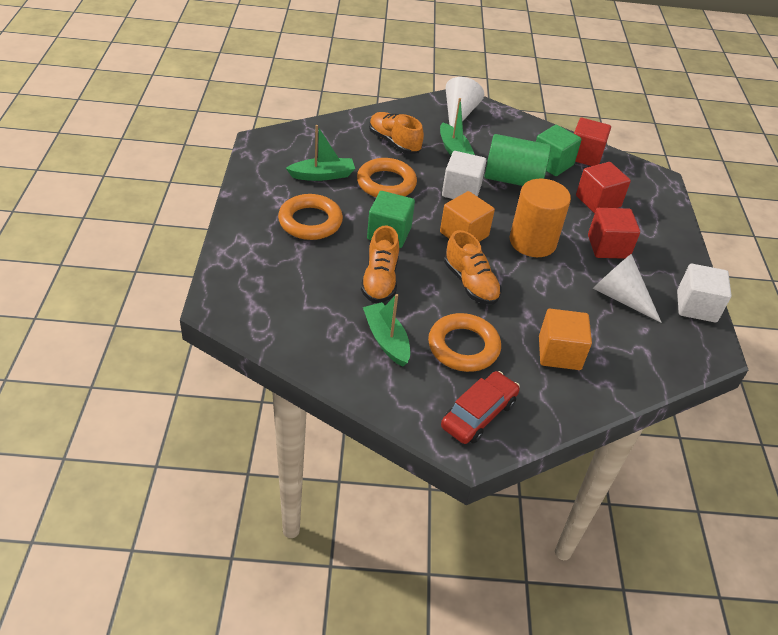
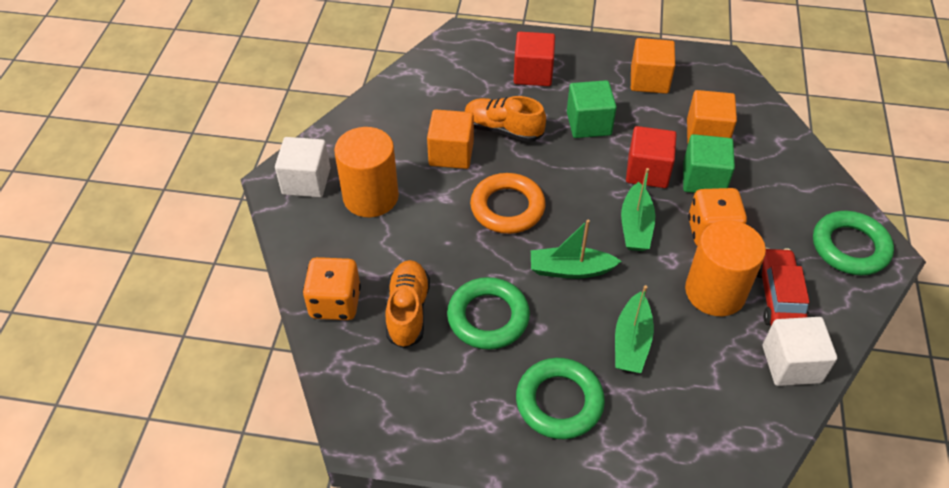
green cylinder: [485,134,551,186] = 1 -> none = 0
green ring: none = 0 -> [447,277,530,350] [516,358,605,439] [813,211,894,276] = 3
orange cube: [440,191,495,242] [539,309,592,370] = 2 -> [427,109,474,169] [631,38,675,94] [687,90,737,143] = 3
orange cylinder: [510,179,571,257] = 1 -> [334,127,399,217] [685,220,766,316] = 2
orange dice: none = 0 -> [303,257,361,320] [688,188,747,246] = 2
orange ring: [278,194,343,240] [357,158,417,197] [428,313,501,372] = 3 -> [470,173,546,234] = 1
orange shoe: [361,226,399,303] [369,112,424,154] [444,230,501,305] = 3 -> [385,260,430,349] [465,96,546,142] = 2
red cube: [574,118,611,166] [576,162,631,214] [588,208,640,259] = 3 -> [514,32,555,86] [626,126,677,188] = 2
white cone: [446,77,484,127] [593,254,662,323] = 2 -> none = 0

